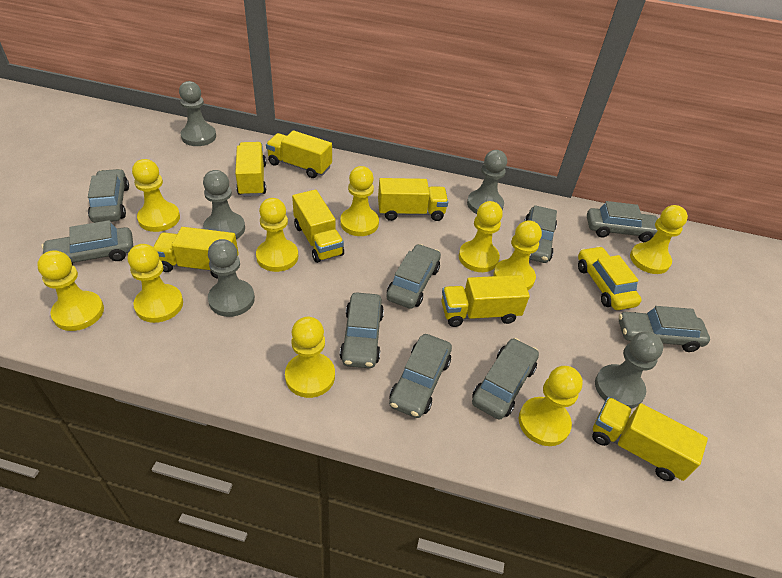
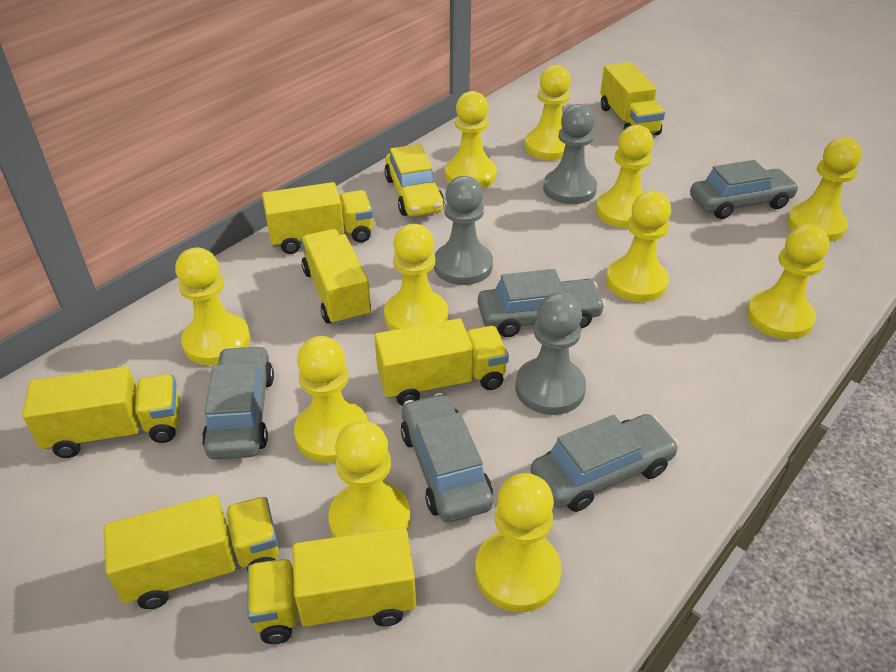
grey car: [41,220,133,265] [88,169,129,223] [340,292,384,368] [386,244,441,309] [389,334,452,418] [472,338,539,420] [524,205,557,263] [587,201,658,242] [619,306,710,352] = 9 -> [202,345,274,460] [401,393,493,522] [478,269,606,337] [530,414,679,512] [690,160,799,219] = 5
grey pawn: [179,81,216,146] [203,170,245,239] [208,239,255,317] [467,150,507,214] [595,331,663,409] = 5 -> [434,176,493,285] [515,292,586,415] [543,104,597,204] = 3
yellow pawn: [37,250,104,331] [128,244,183,323] [132,159,180,232] [256,198,298,272] [285,317,335,398] [340,166,379,236] [459,201,503,272] [493,220,542,290] [519,366,583,446] [630,205,688,274] = 10 -> [175,247,250,365] [294,336,368,463] [328,421,410,538] [384,224,448,330] [445,91,497,188] [475,473,562,612] [524,65,571,160] [596,125,653,228] [606,191,671,302] [747,224,829,340] [787,137,862,242] = 11

